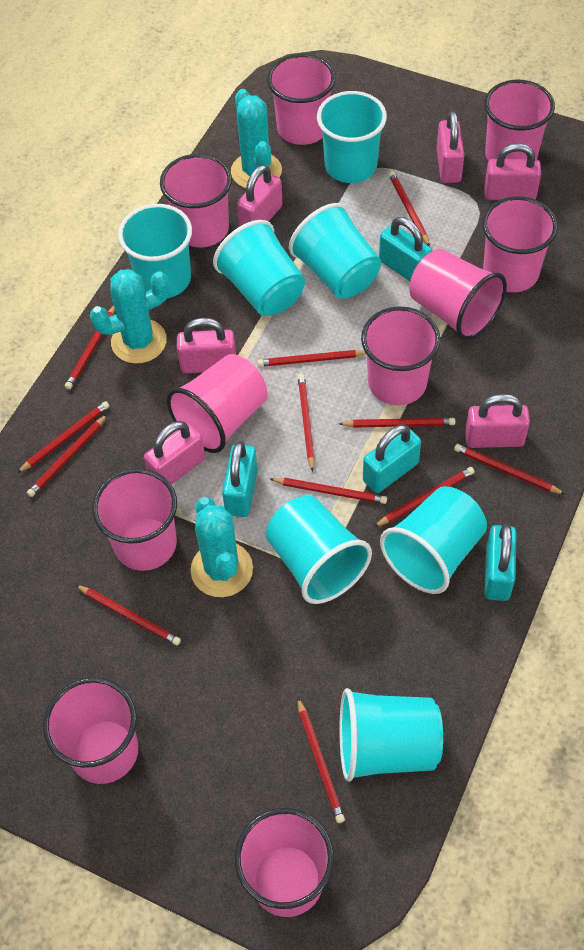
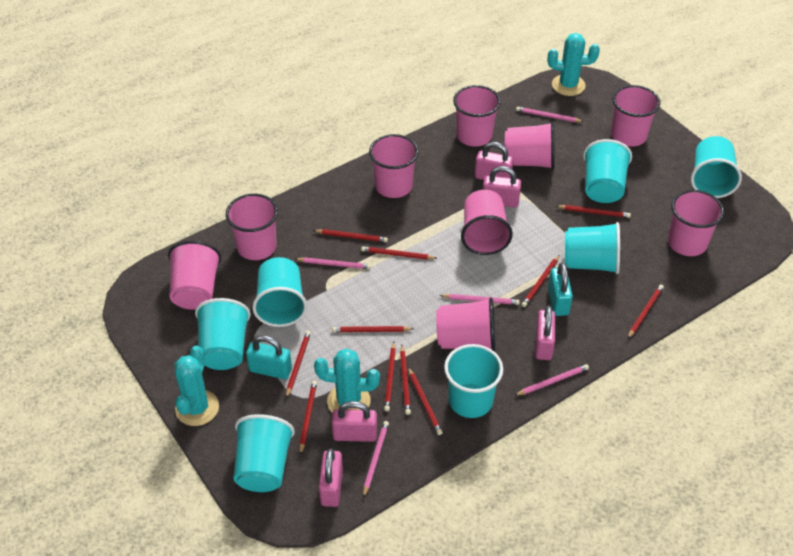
pink cup: [43,677,138,784] [92,468,177,571] [160,154,232,247] [167,354,268,453] [235,808,334,917] [267,54,335,145] [361,306,441,405] [409,249,507,340] [482,196,558,292] [484,80,555,161] = 10 -> [168,241,221,310] [226,194,278,260] [369,134,419,198] [436,297,496,352] [453,85,501,147] [461,190,513,255] [505,122,555,170] [611,85,660,147] [668,190,724,256] = 9
pink padlock: [144,421,205,485] [177,318,236,373] [237,165,283,227] [436,111,464,183] [465,394,530,448] [484,143,541,200] = 6 -> [319,448,343,507] [332,401,377,442] [475,142,514,180] [483,166,521,208] [535,306,555,360] = 5
pink pencil: none = 0 -> [295,257,371,269] [363,421,389,498] [439,294,520,305] [514,364,589,396] [516,107,584,122] = 5
red pencil: [17,401,109,473] [27,414,108,497] [65,306,115,390] [76,585,181,646] [257,350,366,367] [270,478,387,504] [297,697,345,823] [298,374,315,472] [339,418,455,428] [374,467,475,527] [389,171,430,247] [454,444,566,495] = 12 -> [286,330,311,398] [299,381,317,455] [313,229,388,242] [332,326,414,332] [361,246,437,260] [384,342,396,411] [400,345,411,415] [408,367,443,435] [522,255,559,307] [556,205,631,218] [628,285,664,338] = 11
turquoise padlock: [222,441,258,517] [363,424,421,493] [379,217,432,281] [484,524,517,601] = 4 -> [246,335,292,379] [548,262,573,316] = 2

